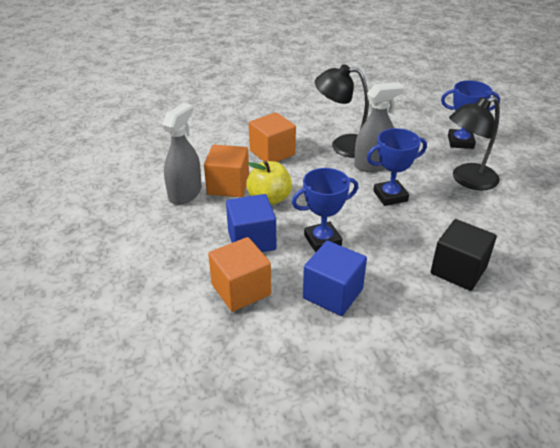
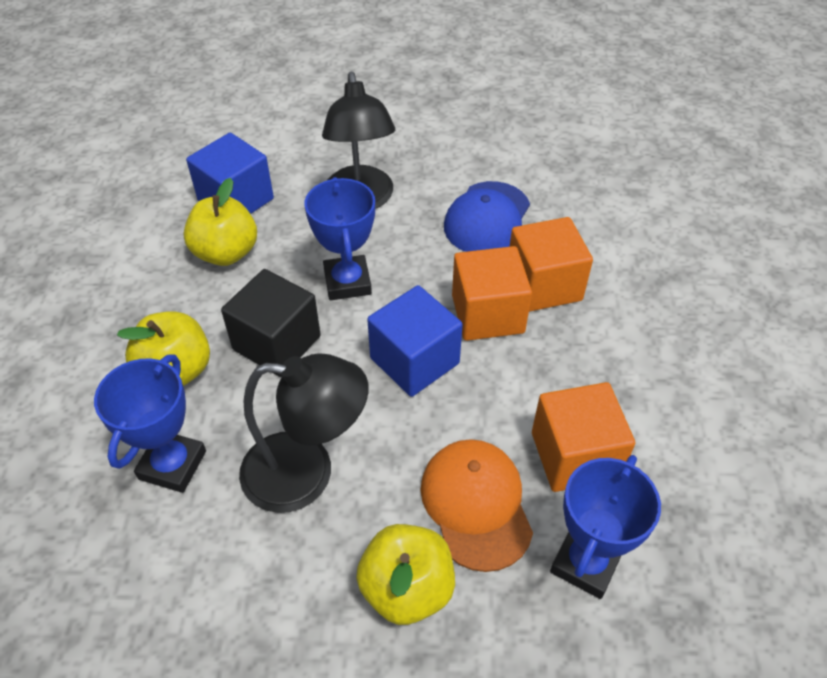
blue cap: none = 0 -> [444,181,530,252] = 1
grey spray bottle: [162,103,202,205] [354,82,404,172] = 2 -> none = 0
orange cap: none = 0 -> [421,439,533,572] = 1
yellow apple: [246,161,292,205] = 1 -> [117,311,210,386] [184,178,257,266] [356,524,455,625] = 3

